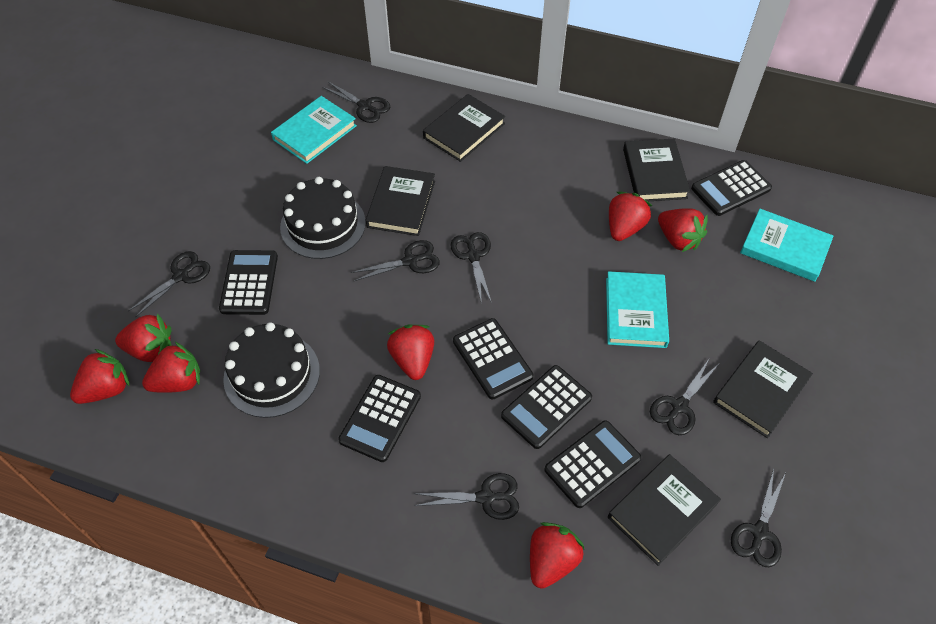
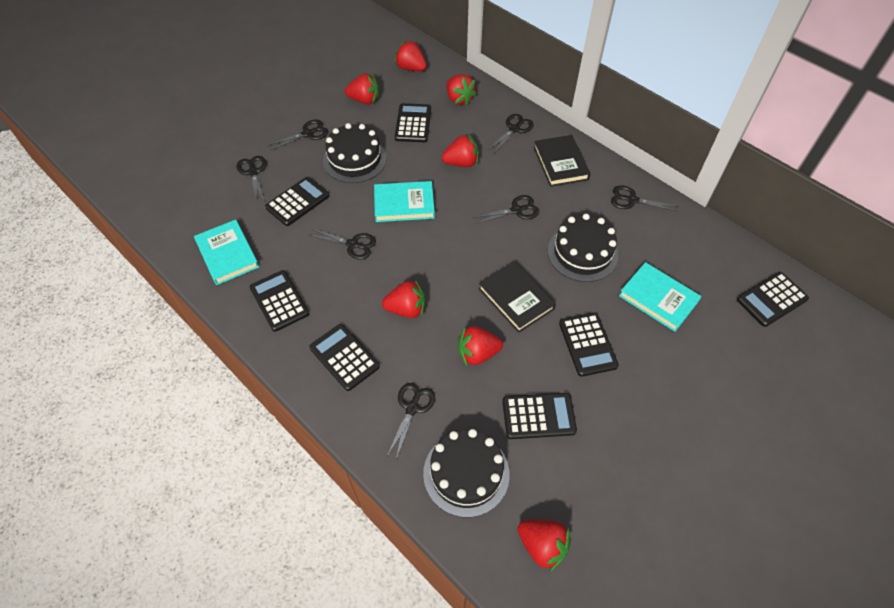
black book: [366,166,435,236] [423,94,505,162] [608,454,721,566] [623,139,690,201] [713,340,813,438] = 5 -> [478,261,556,333] [534,135,591,187] = 2
black cake: [223,322,320,418] [280,177,366,259] = 2 -> [323,123,386,183] [423,429,510,518] [548,214,618,282] = 3
black calculator: [219,250,278,315] [338,375,421,462] [453,318,533,399] [501,365,592,449] [544,420,641,508] [691,160,772,216] = 6 -> [249,270,309,332] [265,177,329,226] [309,324,380,391] [395,103,431,142] [502,393,577,439] [559,313,619,377] [737,272,809,327] = 7

